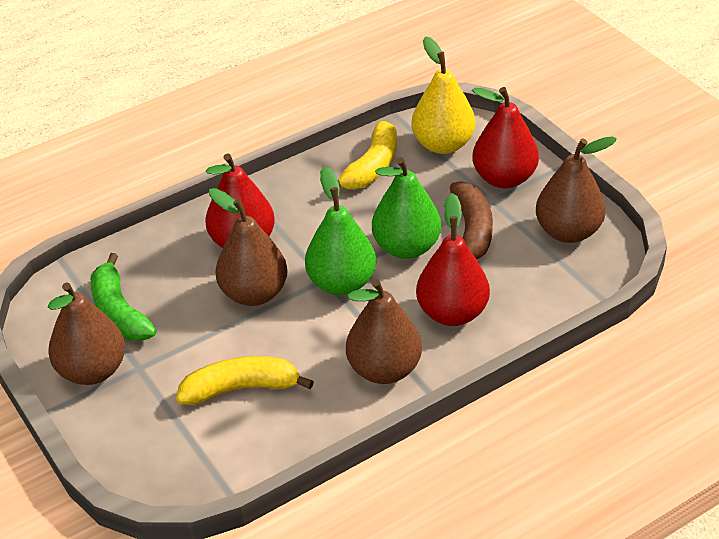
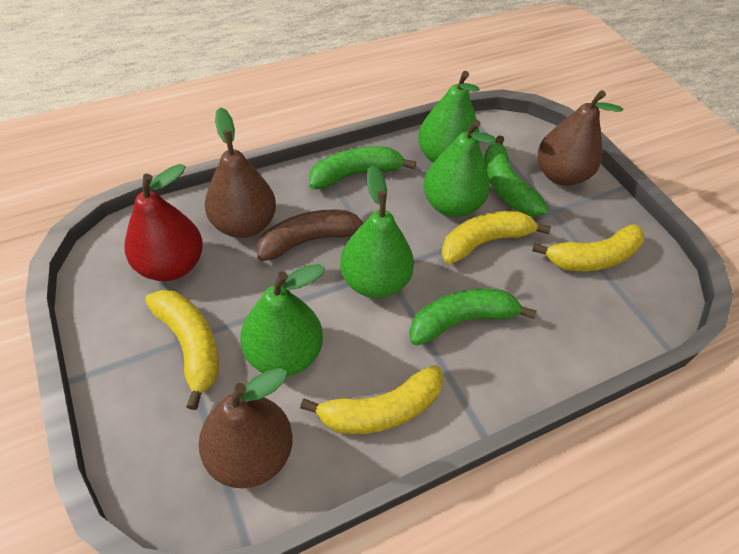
brown pear: [48,282,125,385] [209,188,288,306] [346,279,422,384] [536,136,617,243] = 4 -> [199,368,293,488] [205,107,276,238] [538,90,623,186] = 3
green banana: [91,253,157,341] = 1 -> [309,146,416,189] [409,289,537,346] [484,135,548,217] = 3
green pear: [305,166,376,295] [372,157,441,259] = 2 -> [240,264,325,376] [340,165,414,298] [418,71,479,163] [423,120,497,217] = 4
red pear: [206,154,275,248] [416,193,490,326] [472,87,539,189] = 3 -> [124,164,203,281] = 1
yellow banana: [176,356,314,405] [338,121,397,190] = 2 -> [145,290,219,410] [300,365,443,434] [441,211,551,264] [532,225,644,271] = 4
yellow pear: [411,36,476,154] = 1 -> none = 0

